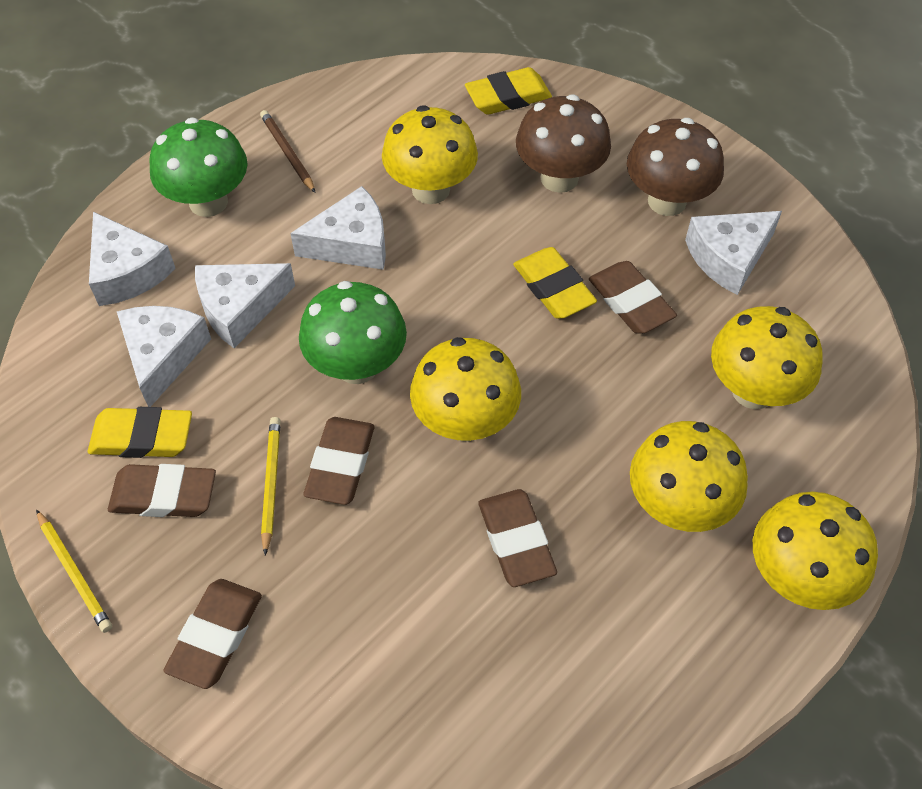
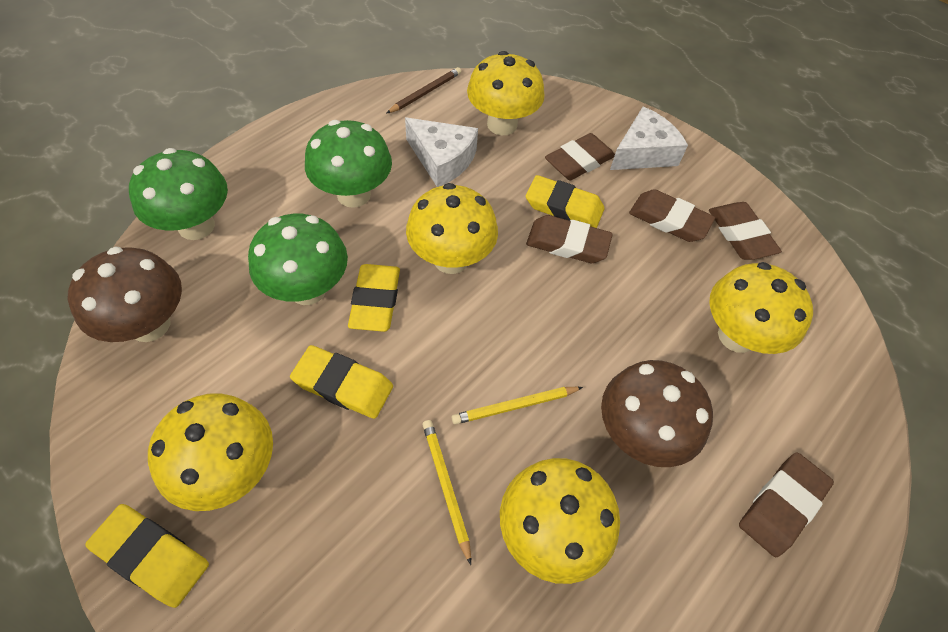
green mushroom: [149,117,248,217] [299,281,407,384] = 2 -> [129,148,228,240] [248,213,348,305] [305,120,392,208] = 3
white cheese: [89,212,176,306] [117,306,211,407] [195,263,295,348] [290,186,386,270] [685,211,782,295] = 5 -> [405,118,478,187] [610,107,688,170] = 2
yellow eraser: [88,407,192,458] [465,67,552,115] [513,247,597,319] = 3 -> [85,504,209,608] [290,345,393,419] [348,264,400,332] [526,175,604,228] = 4

